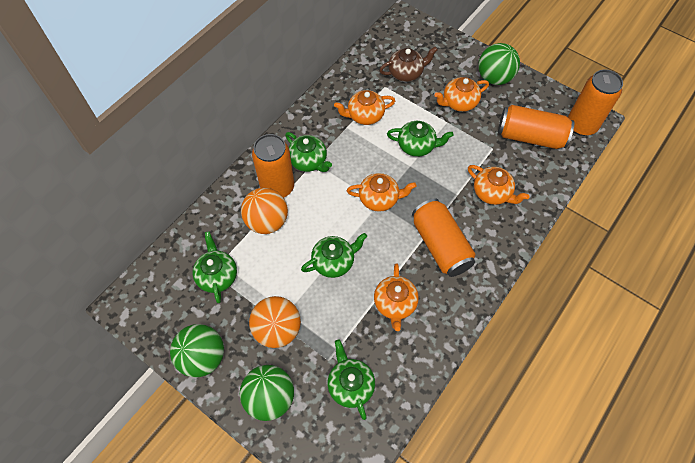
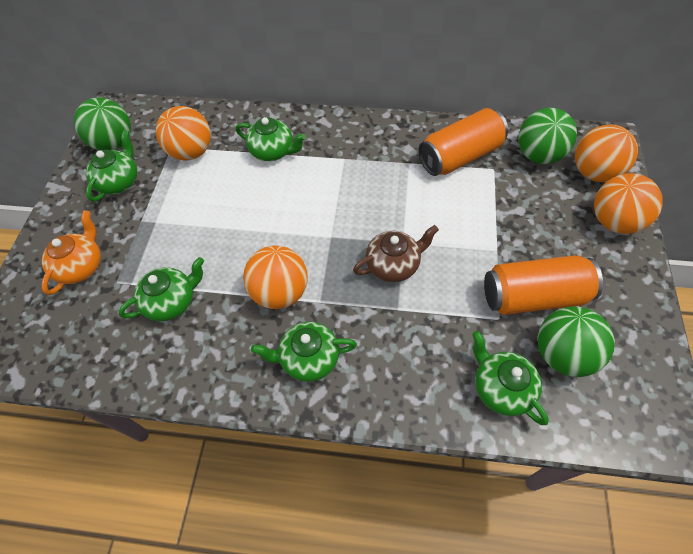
orange ball: [241,188,288,234] [249,296,301,348] = 2 -> [156,106,211,160] [243,245,308,309] [575,125,638,182] [594,173,663,234] = 4
orange can: [252,134,294,198] [412,199,475,277] [498,105,574,149] [568,69,623,136] = 4 -> [418,108,508,176] [484,255,603,315] = 2
orange teapot: [334,90,395,125] [347,173,416,212] [374,263,419,331] [434,77,489,112] [468,165,530,205] = 5 -> [42,210,101,295] = 1

